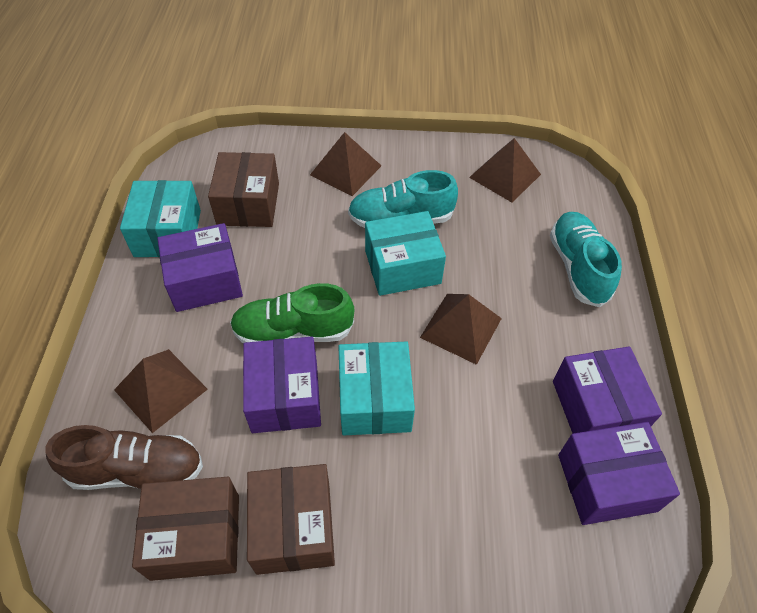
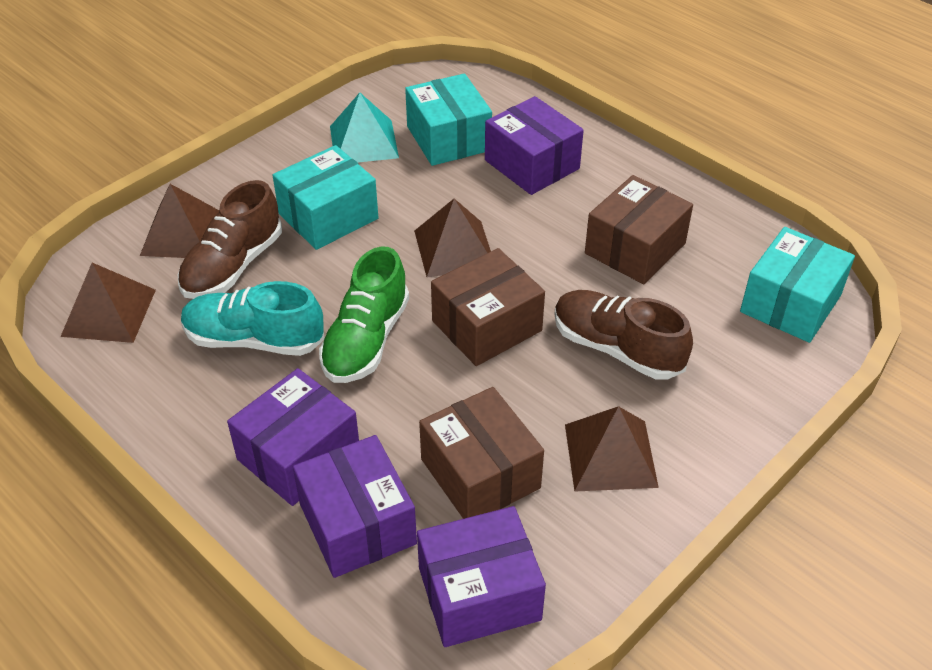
brown shoe: [45,425,203,490] = 1 -> [178,180,282,299] [554,290,693,380] = 2
turquoise pyramid: none = 0 -> [330,93,399,163] = 1
turquoise shoe: [348,170,458,228] [550,212,622,307] = 2 -> [181,281,325,356] = 1

